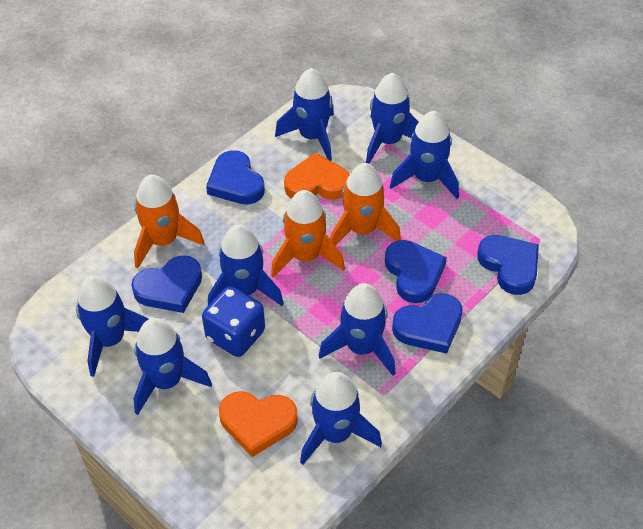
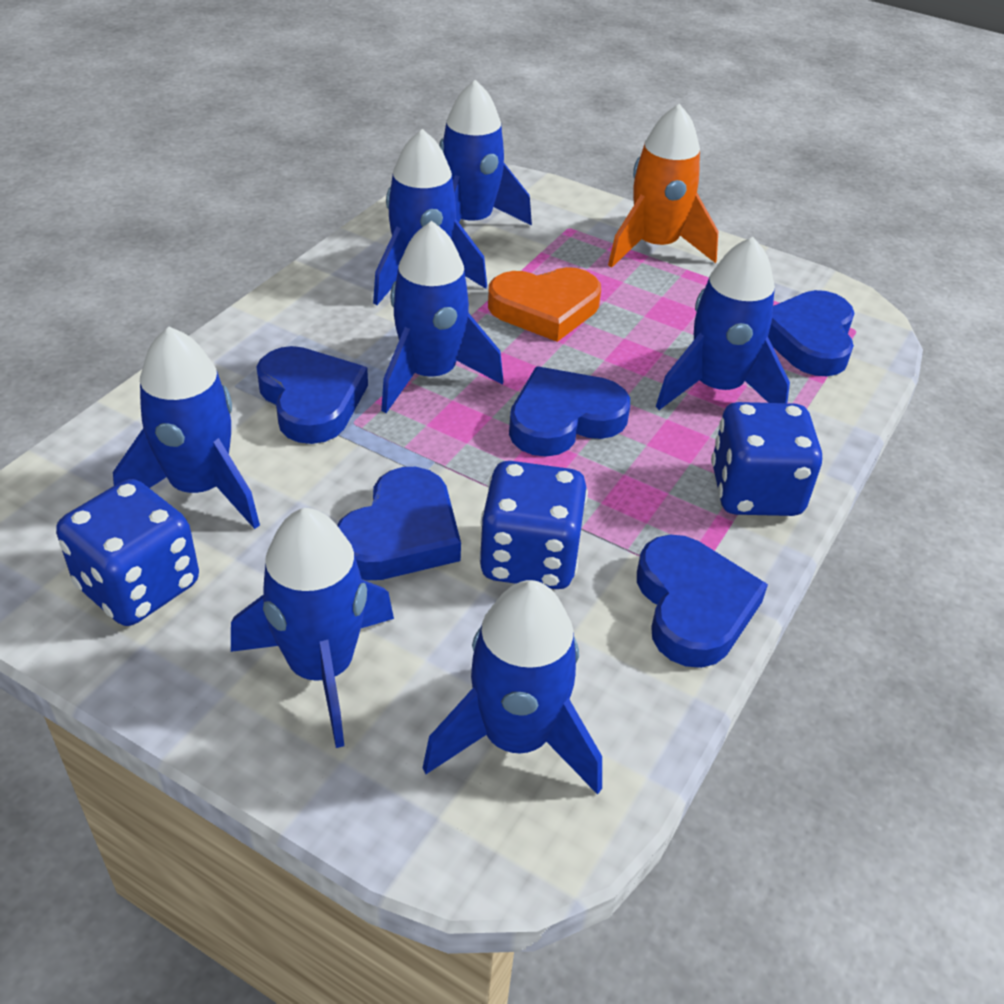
blue dice: [202,286,265,357] = 1 -> [56,479,199,626] [479,461,588,589] [711,402,822,516] = 3
blue rocket: [76,275,148,377] [134,318,212,415] [208,225,284,306] [275,68,334,161] [300,372,382,465] [319,283,396,376] [366,73,419,164] [390,111,459,199] = 8 -> [113,327,260,529] [231,508,394,748] [373,129,487,305] [381,221,503,413] [423,580,602,795] [439,80,532,226] [656,237,790,410] = 7
orange heart: [219,391,298,457] [284,152,350,200] = 2 -> [488,267,601,342] = 1
orange rocket: [134,175,205,269] [271,190,345,277] [330,163,401,246] = 3 -> [608,104,719,268] = 1

